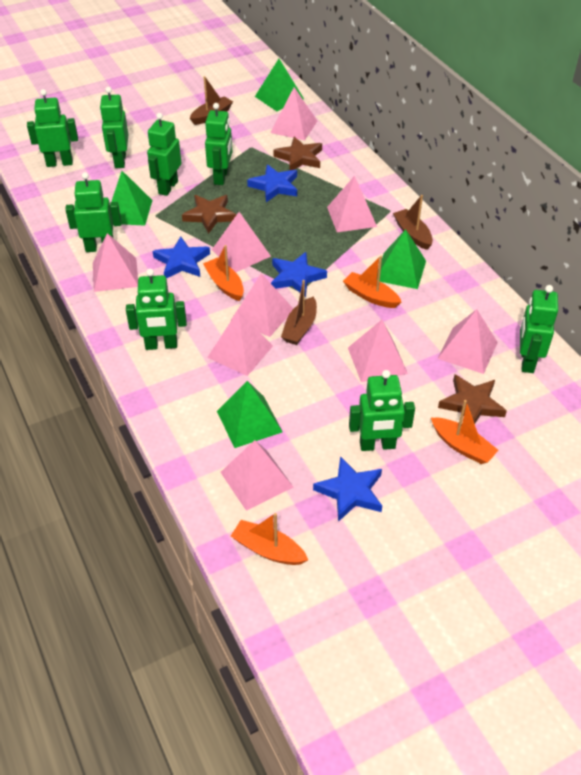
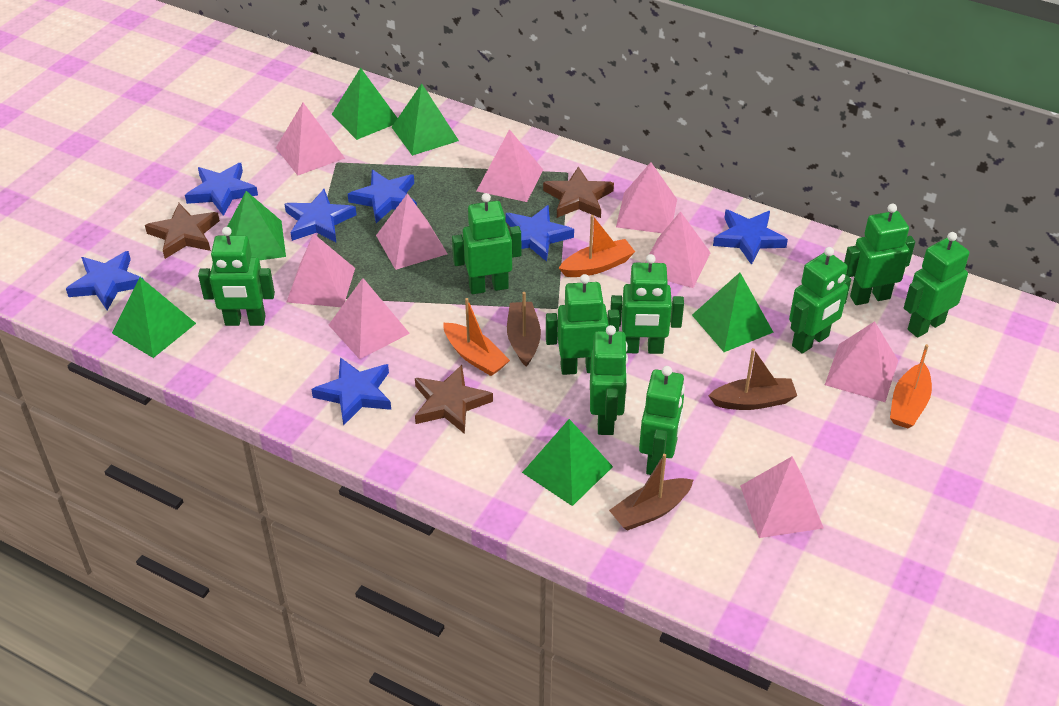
blue star: [153,236,210,278] [247,164,297,202] [271,252,327,297] [313,456,382,522] = 4 -> [66,251,144,310] [185,163,258,216] [285,189,357,242] [311,357,391,426] [348,170,417,223] [506,205,574,262] [713,210,788,265] = 7
green pyramid: [111,171,152,226] [217,381,283,448] [255,59,304,111] [377,229,426,289] = 4 -> [112,277,196,358] [227,191,286,260] [332,68,398,140] [392,84,459,156] [522,419,613,506] [692,273,773,352] = 6
green robot: [27,89,78,167] [65,172,121,252] [100,87,129,168] [126,269,187,350] [147,113,181,196] [205,103,232,185] [349,370,415,451] [520,285,558,373] = 8 -> [198,227,275,326] [452,193,521,294] [546,274,620,375] [590,325,628,435] [610,254,684,354] [639,366,685,475] [789,247,851,354] [844,204,915,305] [904,232,969,338] = 9
orange boat: [203,245,244,301] [231,513,308,565] [343,256,401,308] [431,400,499,464] = 4 -> [444,298,510,376] [559,215,635,277] [890,344,932,428] = 3

